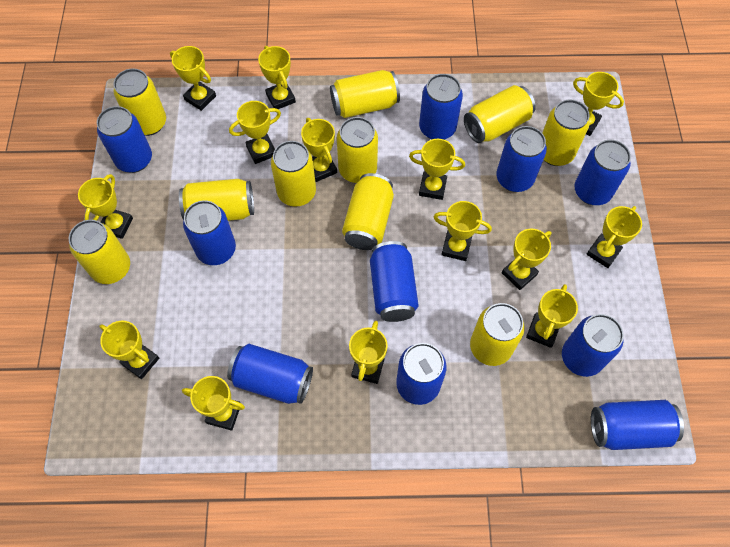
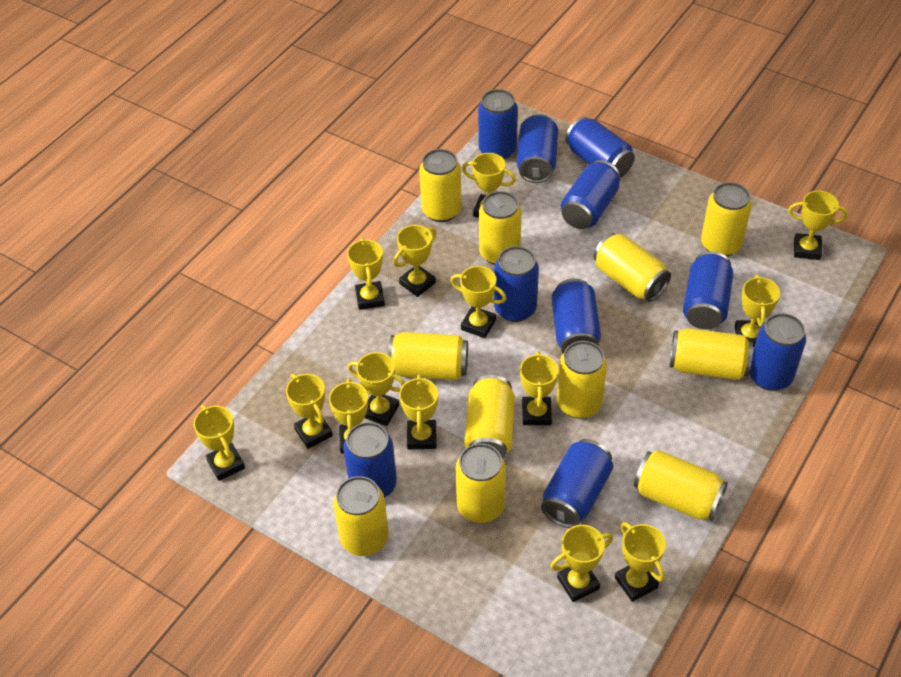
yellow can: [69,220,130,284] [113,68,166,136] [179,179,254,221] [271,141,316,207] [330,70,400,118] [337,117,378,183] [342,173,394,250] [464,85,536,143] [470,303,525,366] [542,99,590,166] = 10 -> [333,476,389,556] [388,332,468,380] [419,149,462,222] [455,443,506,523] [465,375,515,458] [479,191,522,265] [557,341,607,419] [594,233,671,302] [634,450,728,521] [669,328,753,380] [701,182,752,257] = 11

